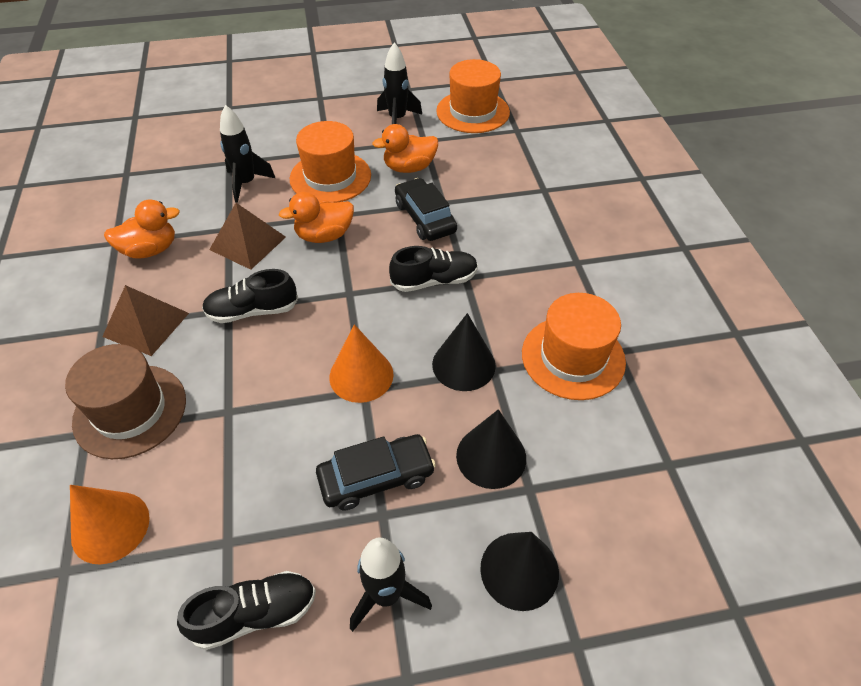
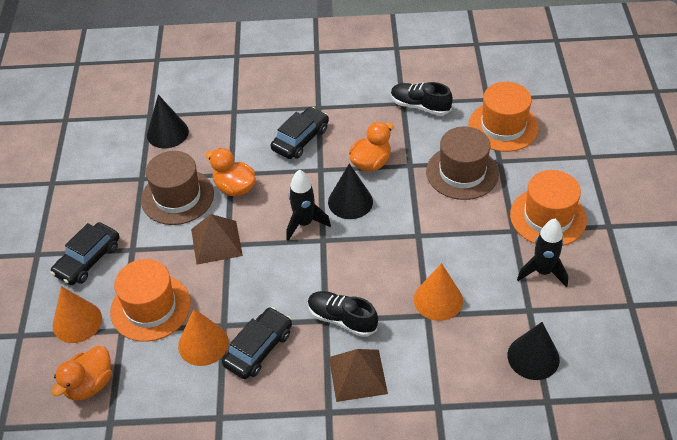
black car: [316,434,436,510] [395,178,457,241] = 2 -> [50,222,120,285] [222,307,292,379] [271,107,329,159] = 3
black rocket: [220,105,275,203] [350,538,432,632] [377,42,422,124] = 3 -> [286,170,331,241] [517,219,568,287] = 2
black shoe: [177,571,316,650] [202,269,298,323] [389,246,478,292] = 3 -> [308,291,378,337] [391,82,453,116] = 2
brown hat: [65,344,186,459] = 1 -> [141,151,214,225] [426,126,499,200] = 2
orange cone: [70,485,150,564] [329,324,394,403] = 2 -> [53,286,102,343] [178,309,229,366] [414,263,463,321] = 3

